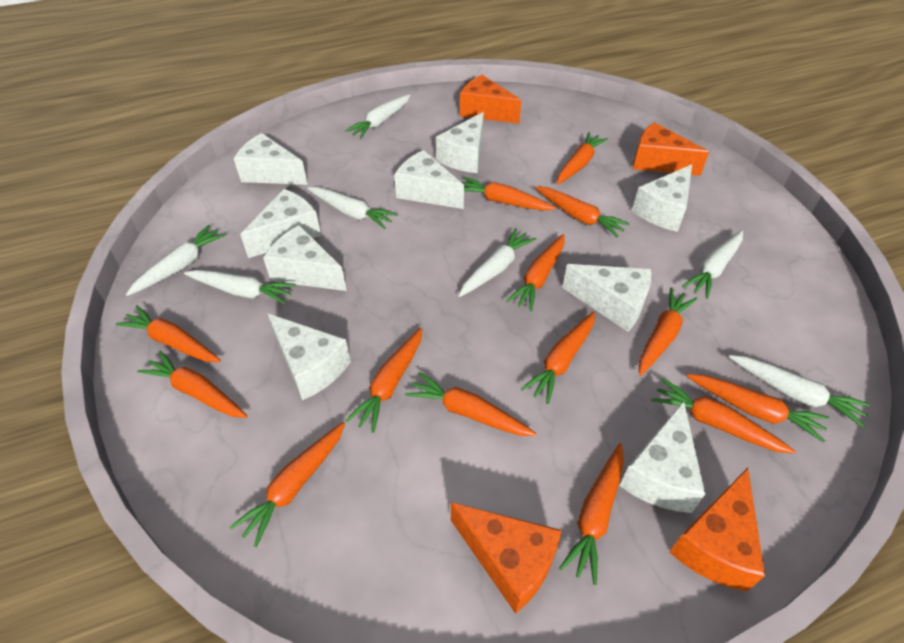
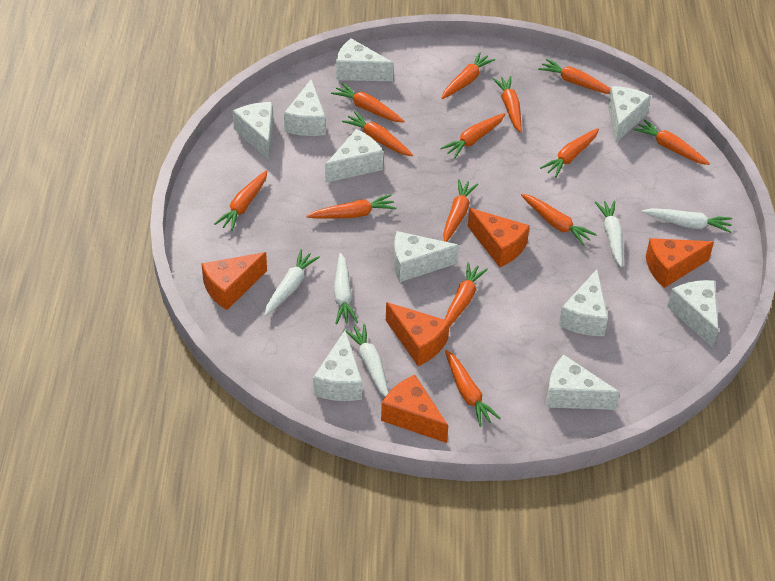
orange cheese: [451,502,562,614] [460,75,521,124] [633,122,709,176] [669,468,765,592] = 4 -> [201,252,267,310] [381,375,448,443] [386,302,450,366] [468,208,530,267] [646,238,714,288] = 5
white carrot: [126,225,226,296] [184,270,296,304] [307,187,398,229] [345,94,410,138] [458,228,536,297] [682,230,743,299] [729,355,870,428] = 7 -> [264,250,320,316] [333,253,358,324] [344,324,389,397] [595,201,623,267] [642,208,732,233] = 5
white cheese: [234,133,308,185] [240,189,321,258] [263,225,347,291] [268,314,351,400] [394,150,464,209] [436,112,484,173] [562,264,651,332] [620,401,705,513] [632,164,692,232] = 9 -> [233,102,274,161] [284,79,326,136] [313,330,362,401] [325,129,383,183] [336,38,394,81] [394,231,459,282] [546,355,619,410] [559,269,608,336] [608,86,651,144] [667,280,718,348] = 10

